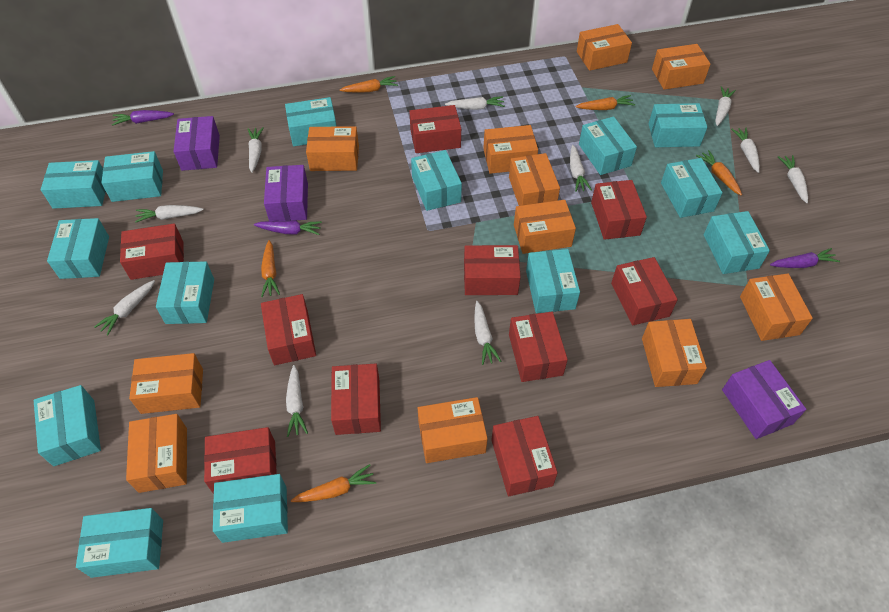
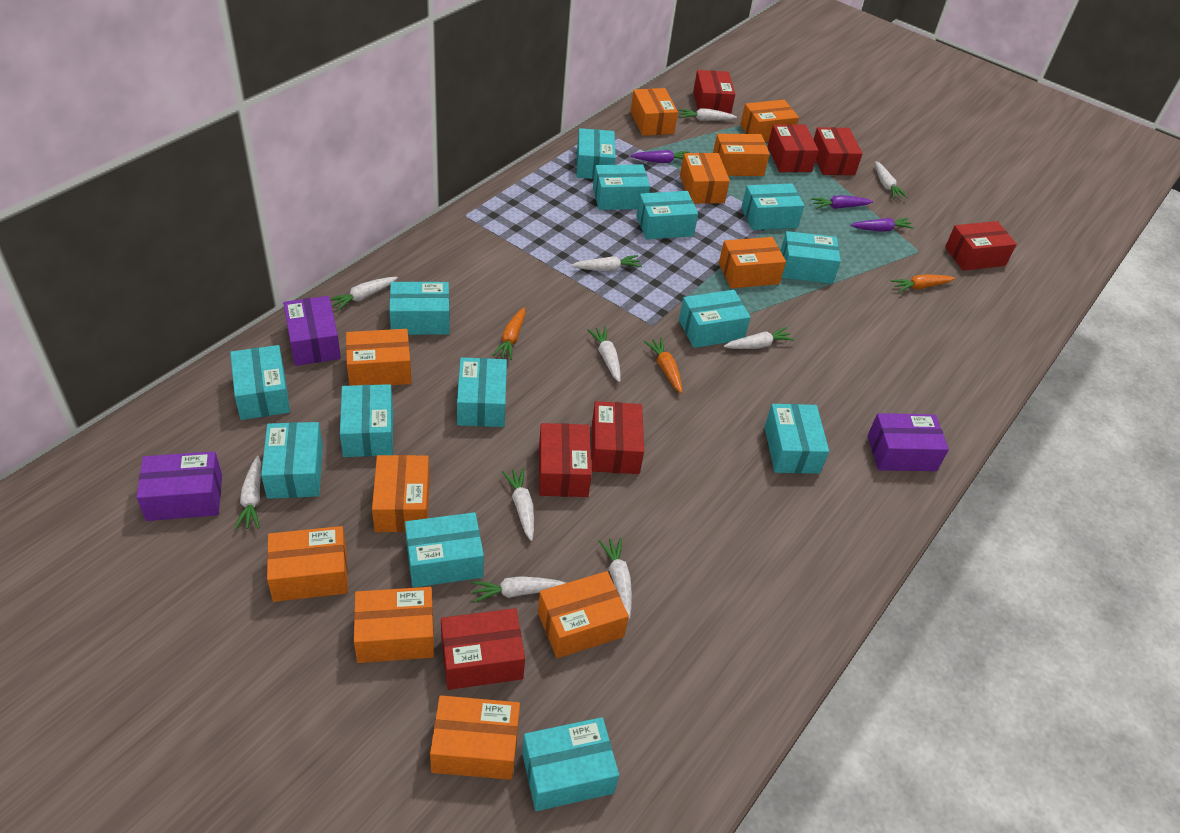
orange carrot: [261,240,280,297] [291,464,376,502] [340,76,398,93] [575,95,635,110] [696,150,742,195] = 5 -> [492,307,525,360] [644,337,683,394] [891,274,955,292] = 3
red box: [120,223,184,280] [204,427,277,494] [261,294,316,365] [331,364,381,435] [409,105,461,153] [464,245,521,295] [491,416,558,496] [509,312,568,382] [591,180,647,240] [611,257,678,325] = 10 -> [441,608,525,690] [539,423,592,497] [592,401,644,474] [693,70,735,114] [768,124,819,172] [813,127,863,175] [945,221,1017,271] = 7

